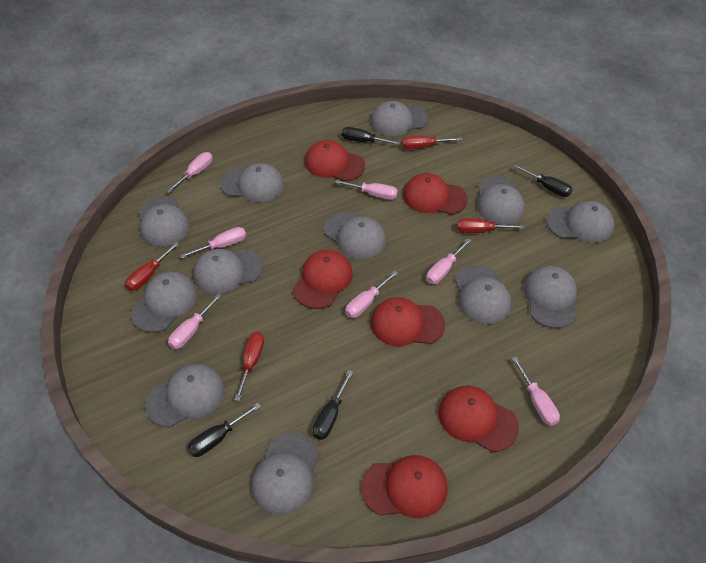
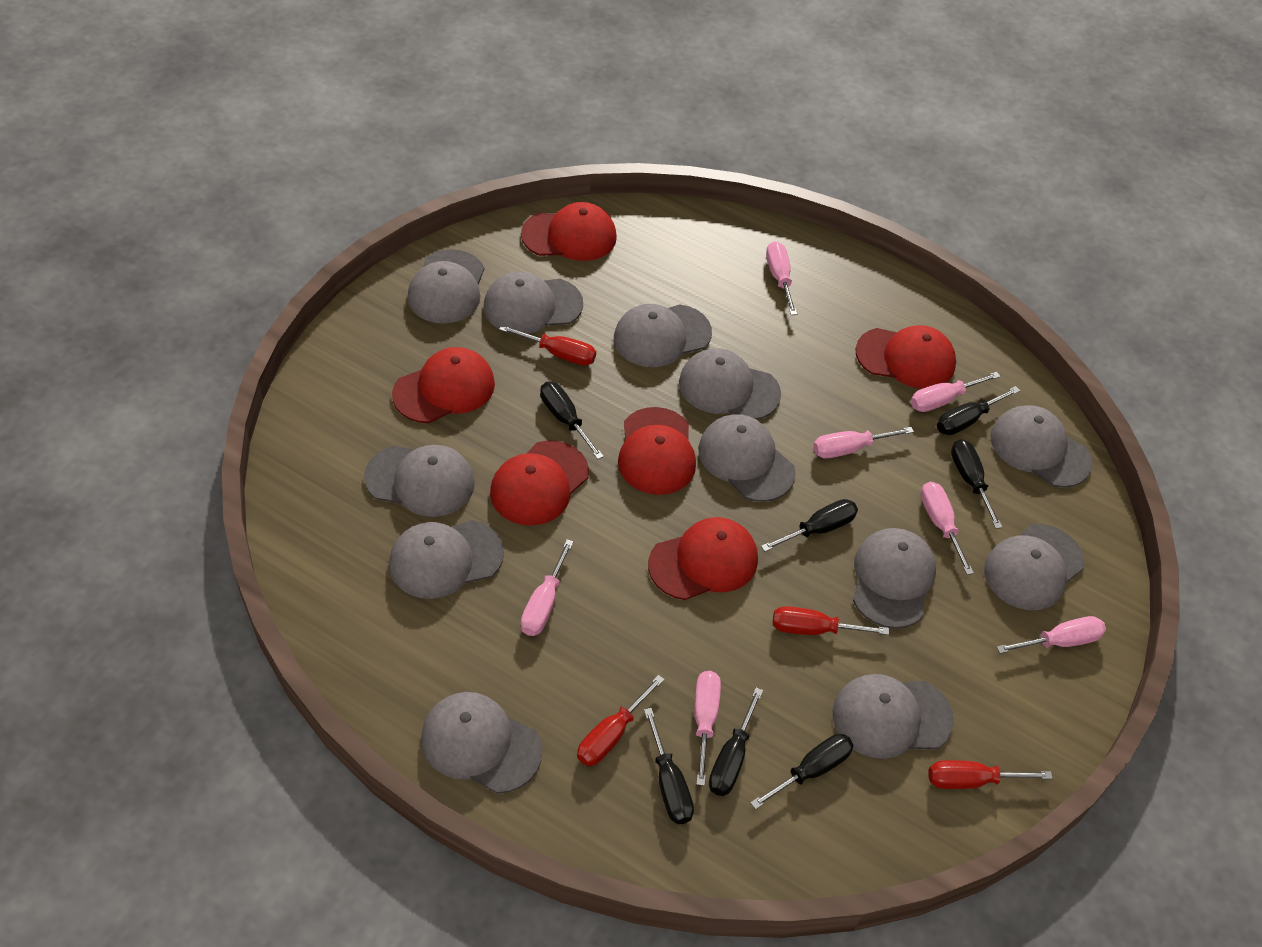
black screwdriver: [187,403,261,457] [313,370,353,440] [342,127,401,145] [513,164,573,197] = 4 -> [540,382,604,459] [644,708,694,824] [709,688,763,796] [751,734,853,809] [761,499,858,552] [937,386,1020,435] [951,439,1002,529] = 7

